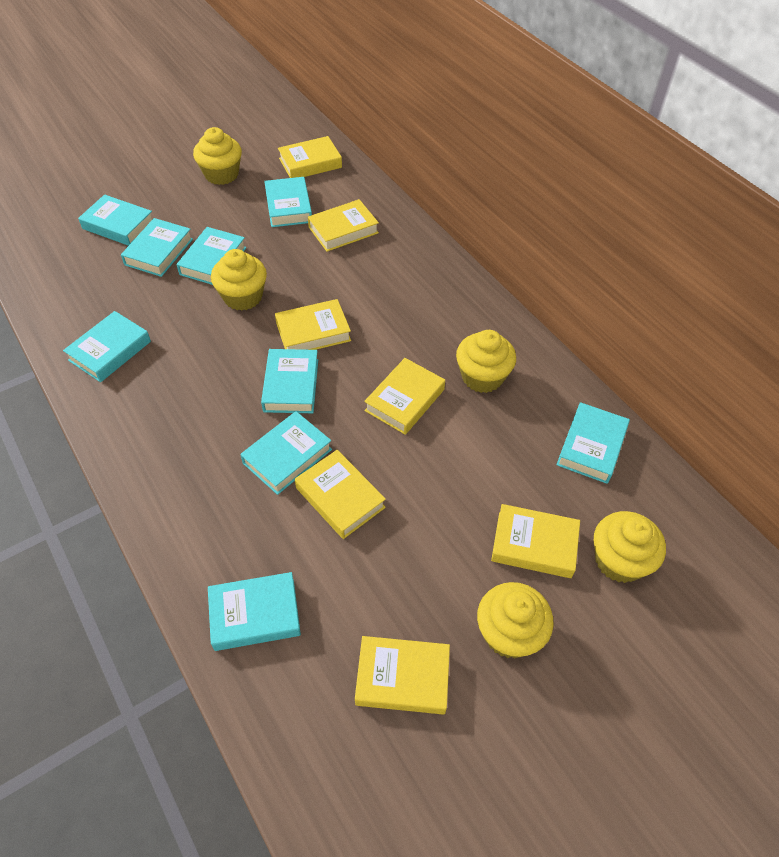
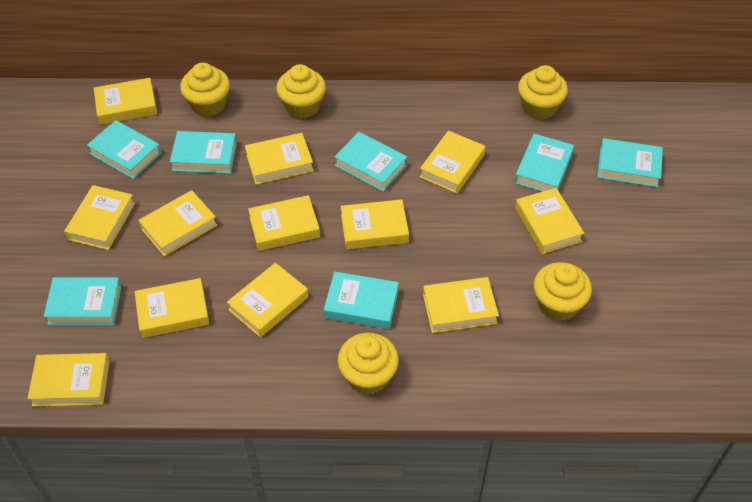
turquoise book: [63,311,151,382] [78,194,152,246] [121,218,193,277] [176,227,246,285] [208,572,301,651] [240,411,332,495] [261,349,318,413] [264,177,312,227] [556,402,630,484] = 9 -> [43,277,122,325] [87,120,162,179] [170,131,237,174] [324,272,399,329] [334,132,407,192] [514,134,574,192] [597,138,663,187] = 7
yellow book: [275,299,351,350] [278,136,342,178] [295,450,386,539] [308,199,379,252] [355,636,450,715] [364,358,445,435] [491,504,580,578] = 7 -> [27,353,110,407] [64,185,135,250] [94,78,157,125] [135,278,209,338] [138,190,217,256] [227,263,308,337] [245,133,314,185] [248,195,320,251] [341,199,409,249] [420,131,485,194] [423,277,499,333] [515,188,584,254] = 12

